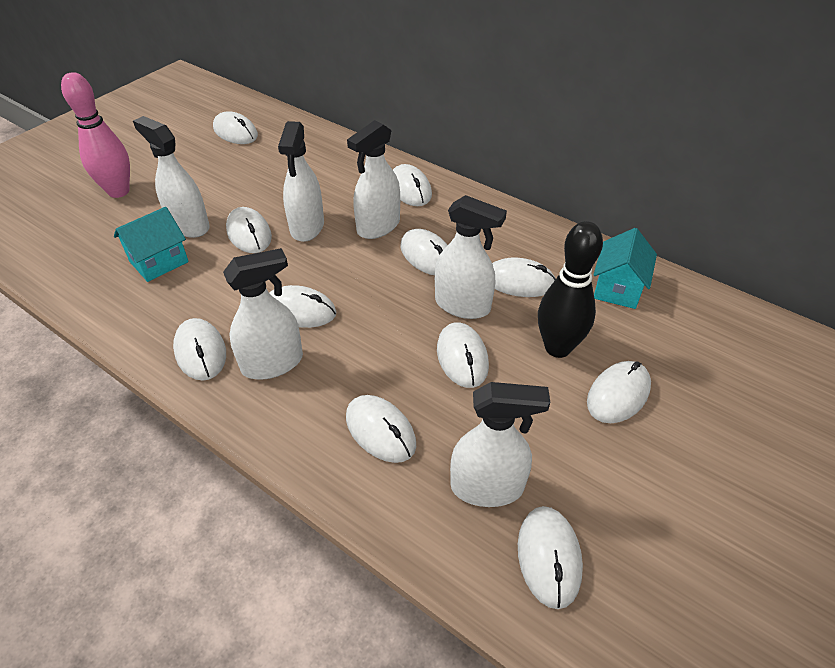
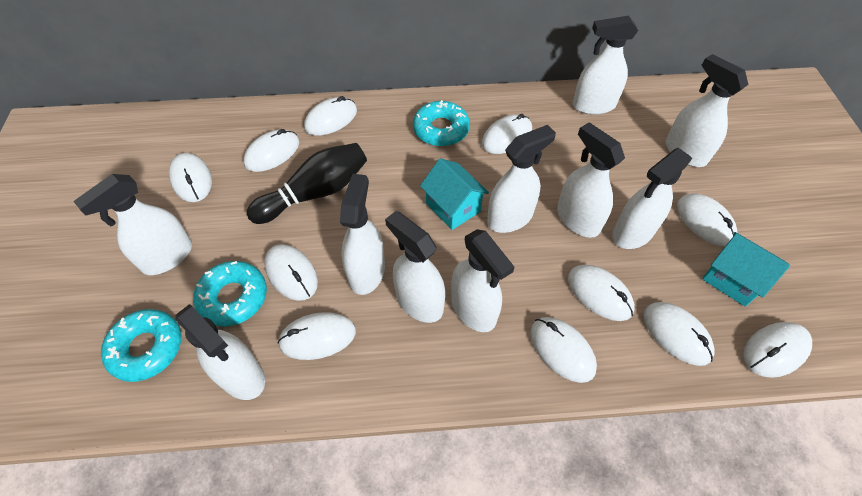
pink bowling pin: [61,72,130,198] = 1 -> none = 0
turquoise donut: none = 0 -> [101,309,181,382] [193,261,267,326] [413,100,470,146] = 3
white spray bottle: [133,116,210,238] [223,248,303,380] [278,121,324,242] [347,120,400,239] [435,195,507,319] [450,382,550,507] = 6 -> [73,174,192,275] [175,304,265,400] [340,174,385,295] [385,211,445,323] [451,229,514,332] [487,125,556,233] [557,122,625,238] [573,16,638,115] [612,148,692,249] [666,54,749,167] = 10

